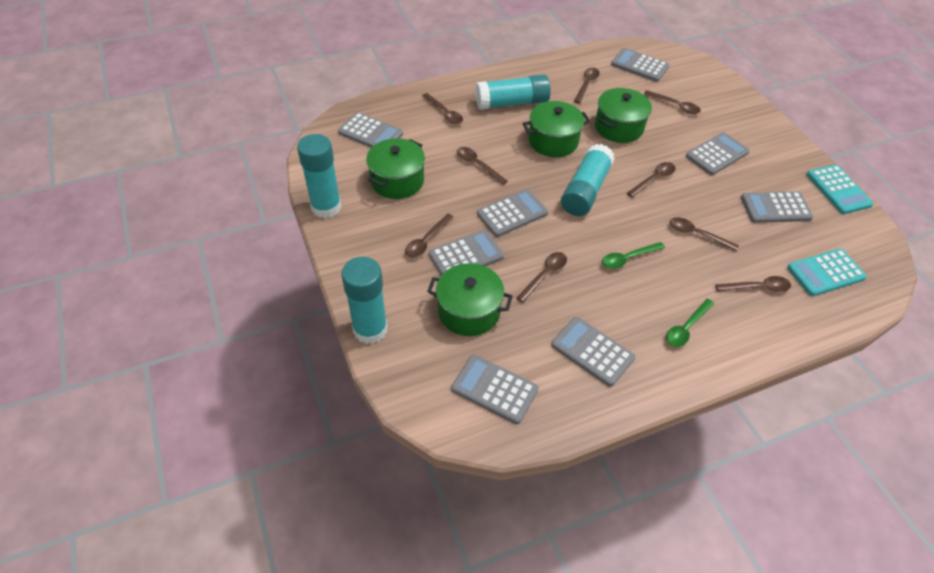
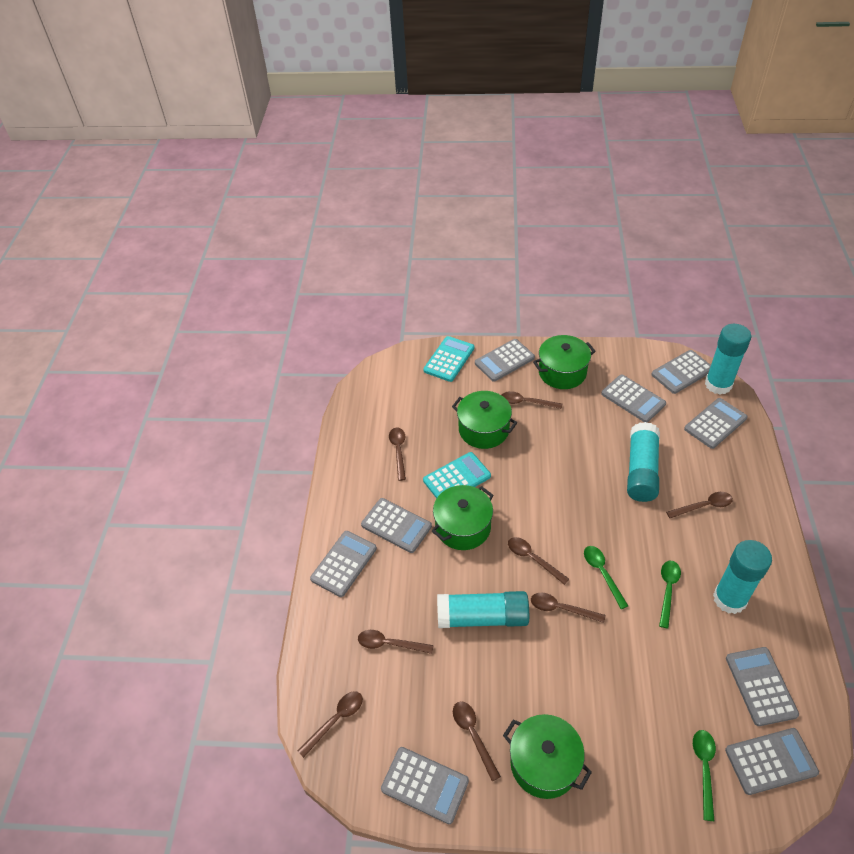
brown spoon: [405,214,454,257] [422,93,463,124] [457,147,508,185] [516,252,567,303] [574,68,600,103] [627,162,675,197] [644,90,701,114] [670,217,739,251] [715,276,791,292] = 9 -> [298,691,363,758] [358,630,434,654] [389,428,406,481] [453,701,501,781] [502,391,562,409] [508,537,569,585] [531,593,606,623] [666,492,733,518] = 8
green spoon: [602,242,665,269] [666,299,714,347] = 2 -> [584,546,628,609] [659,561,681,629] [693,730,716,821] = 3
grey calculator: [338,112,403,148] [429,230,504,275] [451,355,539,424] [477,189,548,237] [551,317,635,387] [611,48,669,82] [686,132,750,175] [741,191,813,223] = 8 -> [310,531,377,597] [361,498,432,553] [381,747,469,824] [475,339,535,382] [601,374,666,422] [651,350,711,394] [684,398,748,449] [725,728,819,795] [726,647,799,726] = 9

